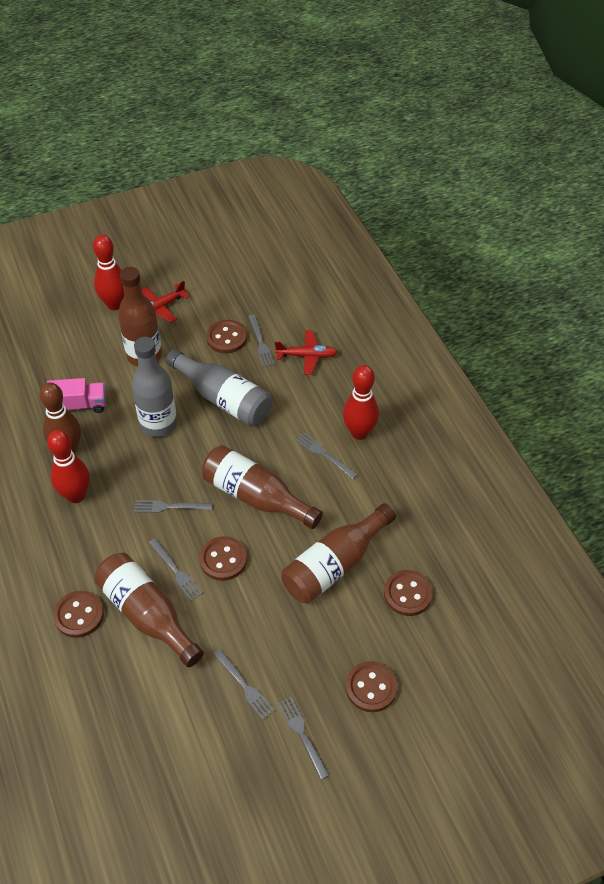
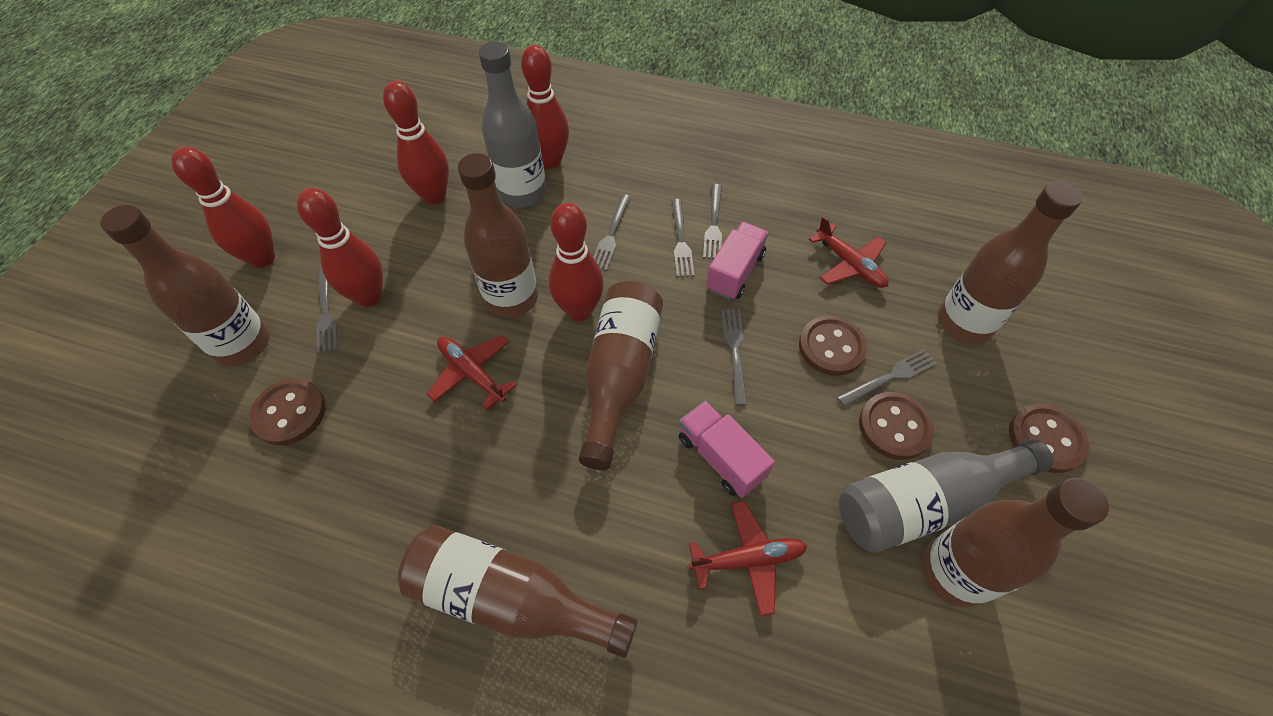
brown bottle: [94,553,204,667] [118,267,162,366] [202,445,323,529] [282,503,396,604] = 4 -> [100,205,270,366] [397,525,637,658] [458,153,538,318] [579,280,663,470] [922,478,1109,607] [938,181,1082,344] = 6
brown bowling pin: [39,382,81,454] = 1 -> none = 0
brown button: [53,590,104,638] [199,536,247,581] [206,320,247,354] [346,661,397,712] [384,570,433,616] = 5 -> [249,379,326,445] [799,316,867,376] [859,392,934,460] [1009,404,1089,473] = 4
pink truck: [47,378,106,413] = 1 -> [679,401,775,498] [706,222,769,300] = 2
red bowling pin: [47,430,90,503] [93,235,124,310] [343,365,379,440] = 3 -> [171,147,275,268] [297,188,383,307] [383,81,449,204] [521,45,569,169] [549,203,604,321] = 5
red plane: [141,281,190,323] [275,330,338,375] = 2 -> [427,335,516,410] [689,501,807,616] [809,216,889,288] = 3

